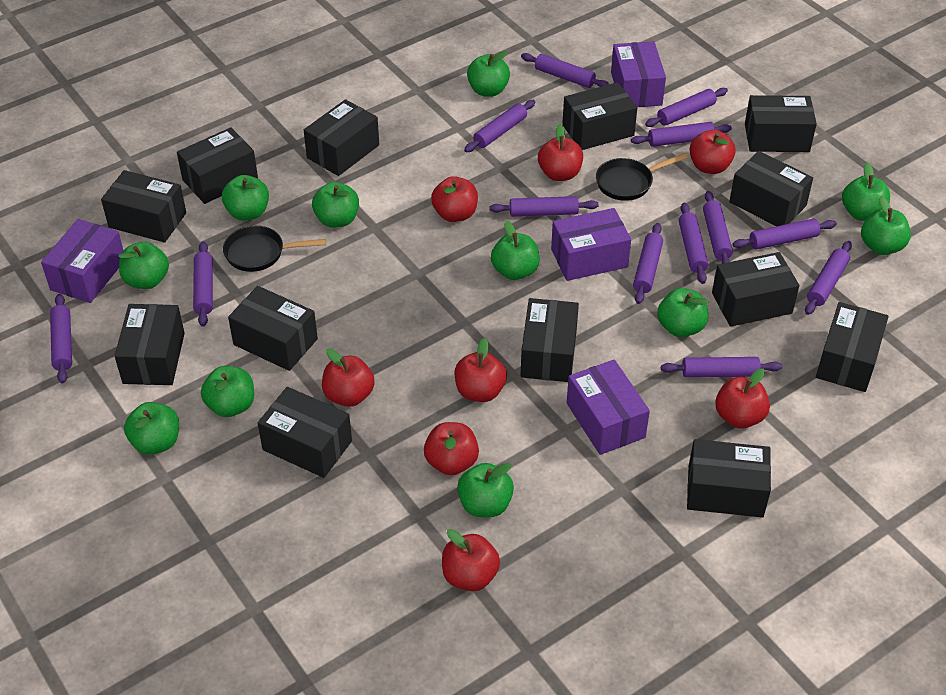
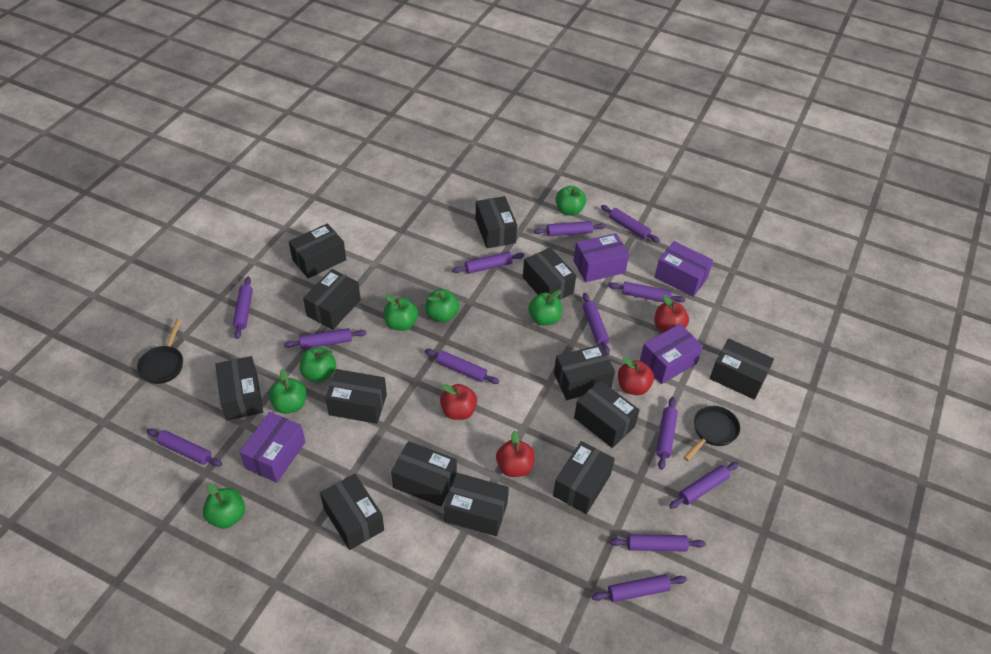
green apple: [119,242,169,289] [124,402,179,455] [201,366,254,417] [222,175,269,221] [312,182,359,228] [457,463,514,517] [467,51,510,97] [491,221,539,280] [657,288,708,337] [842,163,890,221] [861,196,911,255] = 11 -> [203,484,245,529] [269,369,306,414] [300,347,336,382] [384,295,418,331] [425,289,459,322] [528,290,562,326] [556,186,586,216] = 7
red apple: [322,348,375,407] [424,422,479,475] [431,176,478,222] [442,529,500,591] [455,338,507,402] [538,124,583,181] [690,130,736,174] [715,369,770,428] = 8 -> [440,384,477,420] [496,430,535,477] [618,357,654,395] [654,295,689,332] = 4

